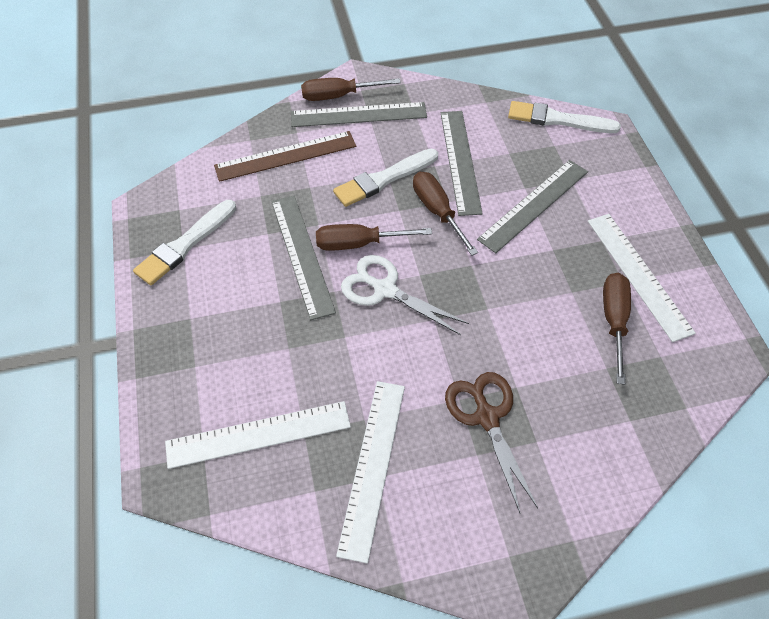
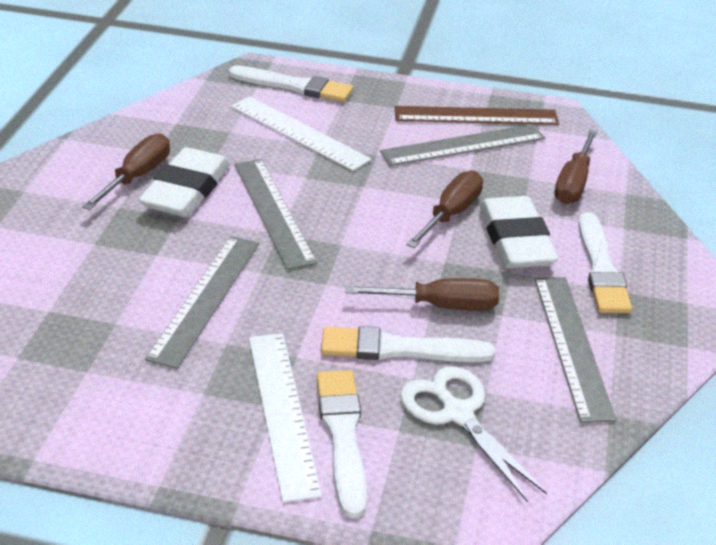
brown scissors: [445,372,538,513] = 1 -> none = 0
white brush: [133,200,236,285] [333,149,438,207] [508,101,621,133] = 3 -> [229,65,353,102] [317,370,367,518] [321,326,495,362] [578,212,632,313] = 4
white eraser: none = 0 -> [139,147,230,217] [480,196,558,268] = 2
white ruler: [165,401,351,469] [336,381,405,563] [588,214,696,342] = 3 -> [231,96,372,171] [249,333,322,502] = 2

